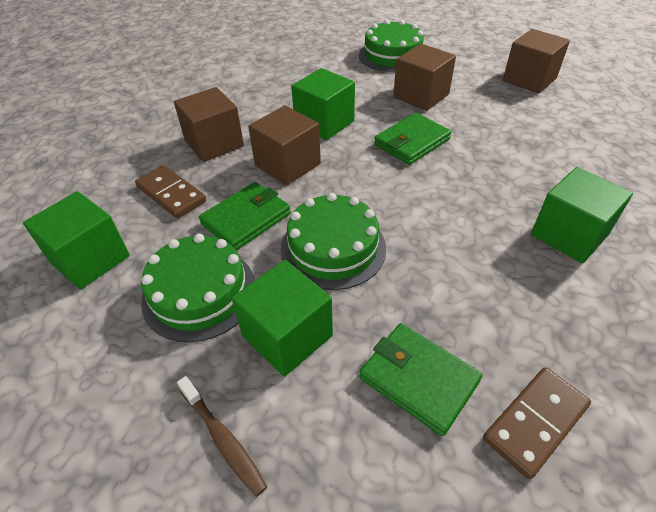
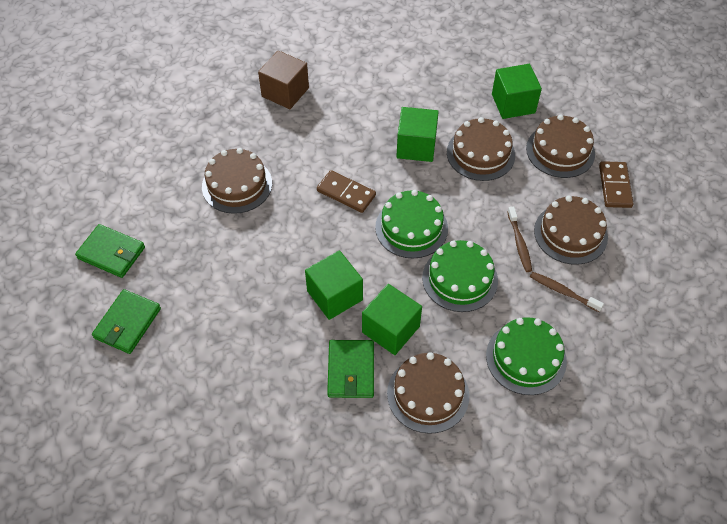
brown cake: none = 0 -> [202,148,272,214] [387,352,469,434] [447,117,515,181] [526,115,595,178] [534,196,608,265] = 5
brown cube: [174,87,244,162] [248,105,321,186] [393,44,456,111] [503,29,570,94] = 4 -> [258,50,309,109] = 1
brown toothbrush: [177,376,267,497] = 1 -> [507,206,532,272] [530,272,604,312] = 2

